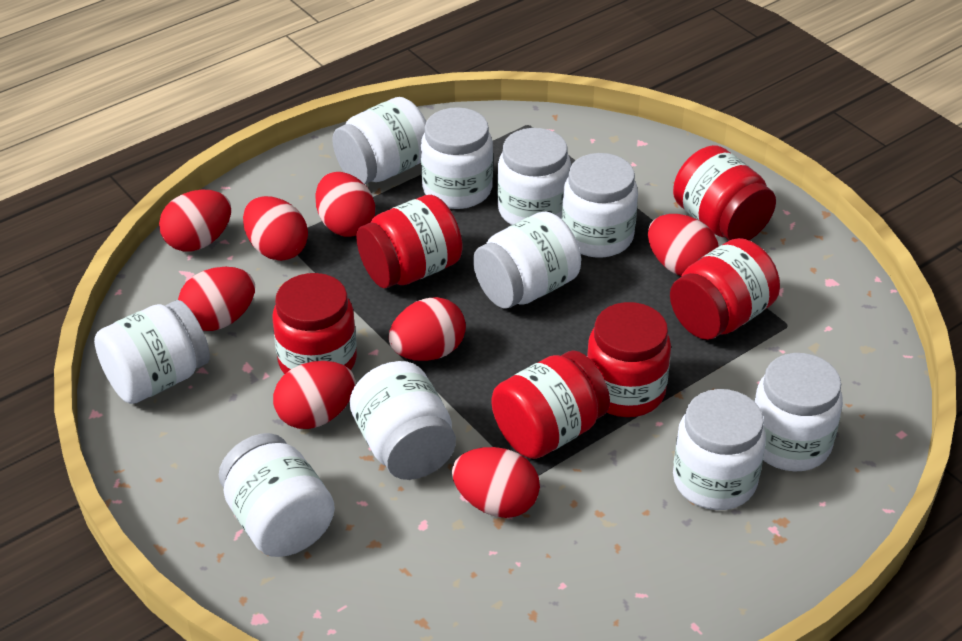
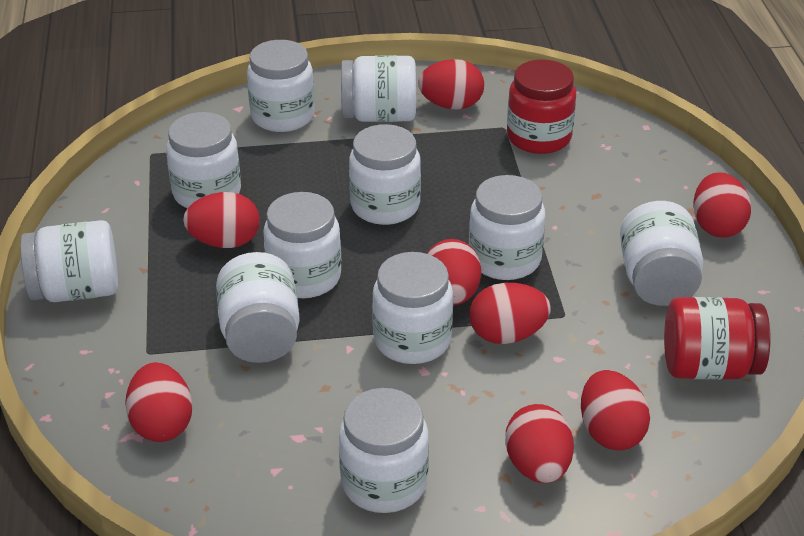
red jar: [272,273,357,374] [356,195,462,288] [492,350,610,459] [587,302,671,417] [670,238,780,340] [673,145,776,241] = 6 -> [507,59,576,154] [664,297,770,380] = 2
white jar: [94,300,210,404] [219,433,335,557] [332,97,426,184] [350,361,456,480] [421,107,493,209] [473,211,581,309] [497,128,571,225] [562,153,638,258] [673,389,766,510] [754,353,843,471] = 10 -> [20,220,118,302] [166,112,241,208] [216,252,300,363] [247,40,315,132] [263,192,341,299] [339,388,429,513] [341,55,416,122] [349,124,421,225] [372,252,453,364] [469,175,545,280] [620,201,703,306] = 11

